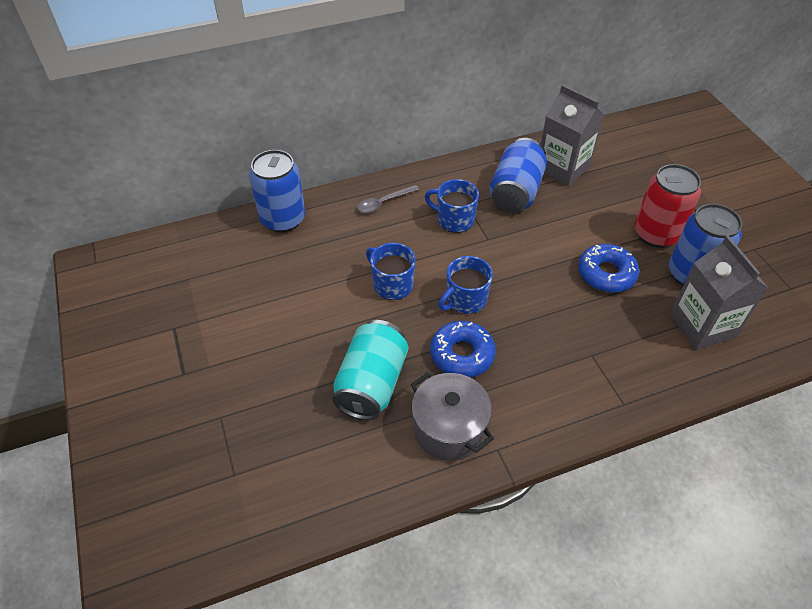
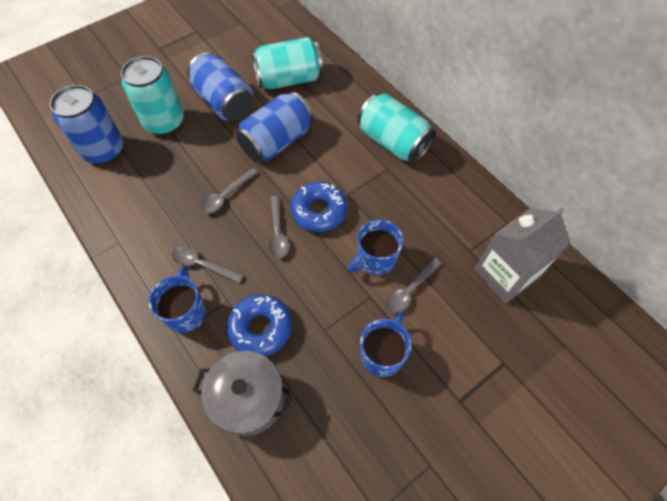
grey carton: [541,85,604,186] [670,236,768,349] = 2 -> [474,207,570,304] = 1
grey spoon: [357,185,419,213] = 1 -> [172,247,244,283] [200,168,258,214] [269,196,289,258] [385,258,441,314] = 4
red can: [634,164,701,248] = 1 -> none = 0
turquoise can: [332,320,408,420] = 1 -> [121,56,184,135] [251,37,323,90] [358,93,436,163] = 3

